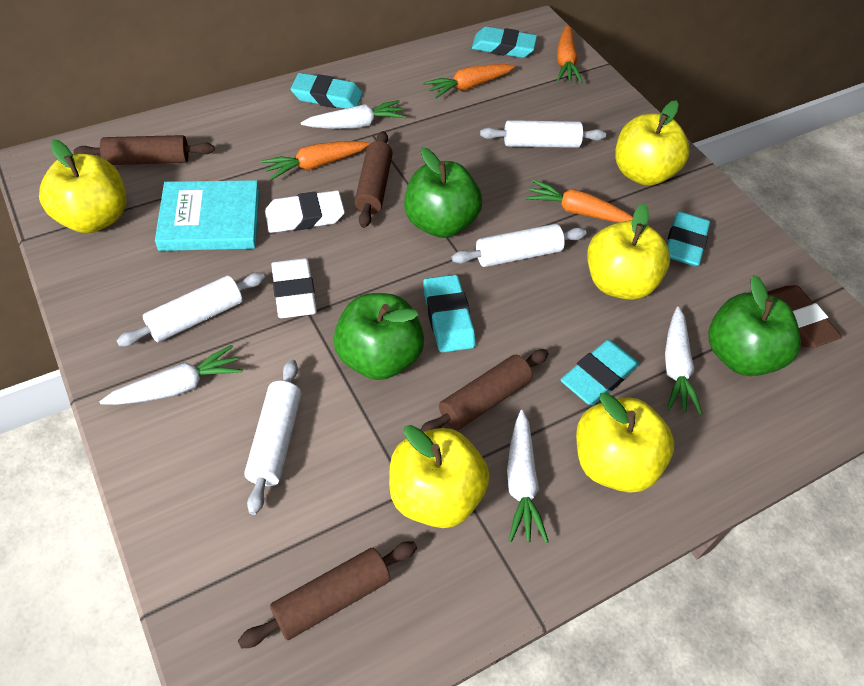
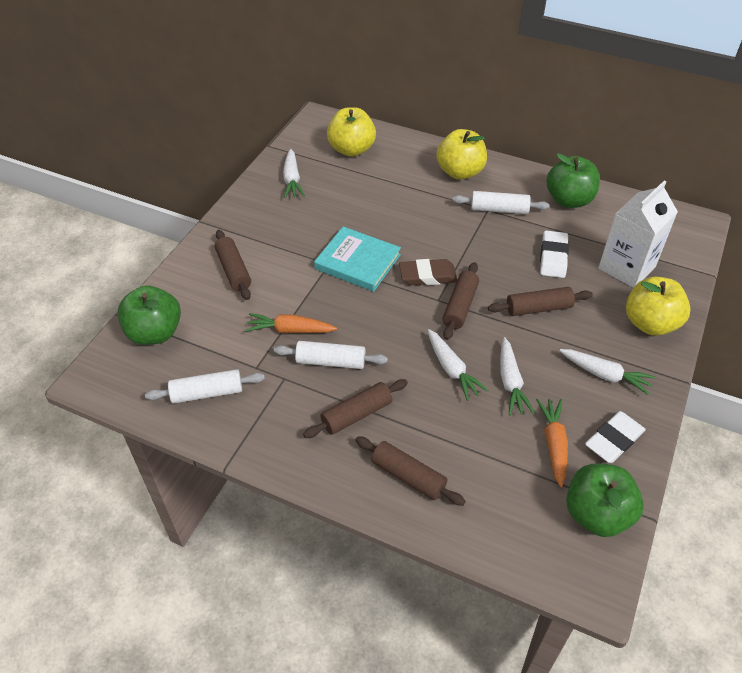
brown rolling pin: [74,135,215,165] [238,541,417,649] [354,131,393,228] [420,349,549,432] = 4 -> [215,230,251,300] [303,379,408,438] [355,436,466,506] [442,262,479,340] [488,287,593,316] = 5
orange carrot: [261,141,370,180] [424,64,515,98] [526,180,633,223] [557,25,583,83] = 4 -> [245,313,337,333] [536,399,568,487] = 2
turquoise eraser: [291,73,363,109] [423,275,475,353] [472,27,537,58] [561,340,639,405] [667,211,710,267] = 5 -> none = 0
white carton: none = 0 -> [598,181,678,288] = 1
white rolling pin: [117,273,265,347] [244,359,301,515] [452,224,587,267] [480,120,606,148] = 4 -> [145,369,265,404] [274,341,388,369] [452,191,549,214] = 3
yellow apple: [39,139,126,233] [389,425,489,528] [576,392,674,493] [587,204,670,300] [615,100,690,186] = 5 -> [327,107,376,157] [436,129,487,180] [626,277,691,336] = 3

